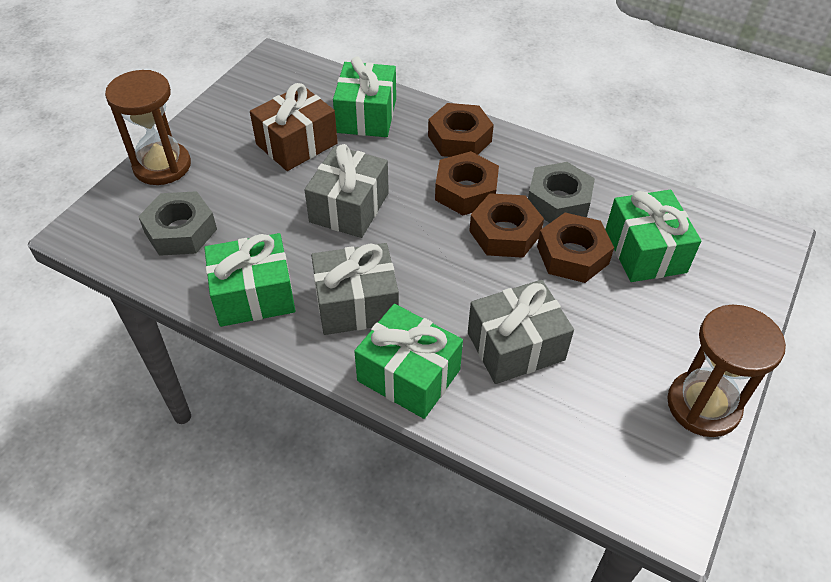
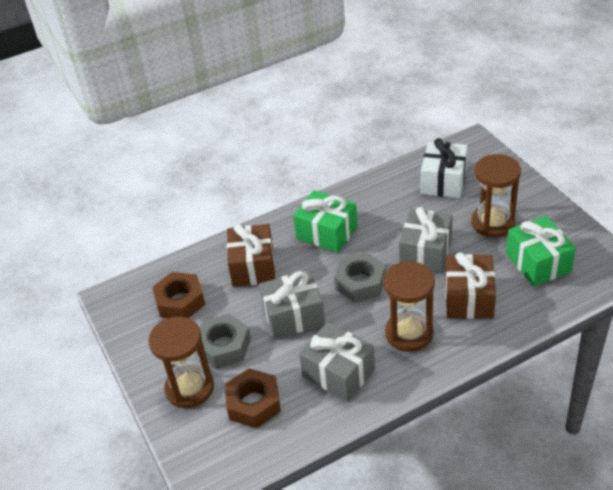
brown gift: [250,83,338,171] = 1 -> [227,224,275,287] [445,252,496,319] = 2
brown hourglass: [105,70,191,185] [667,305,786,437] = 2 -> [148,317,214,408] [383,261,435,352] [471,154,521,238] = 3
brown nut: [428,103,494,157] [435,151,499,215] [469,193,544,258] [537,213,614,283] = 4 -> [152,272,205,318] [225,368,281,428] = 2
green gift: [204,233,296,327] [333,57,396,137] [354,304,463,419] [605,190,701,282] = 4 -> [293,190,358,253] [506,216,576,286] = 2
white gift: none = 0 -> [421,138,468,198] = 1

